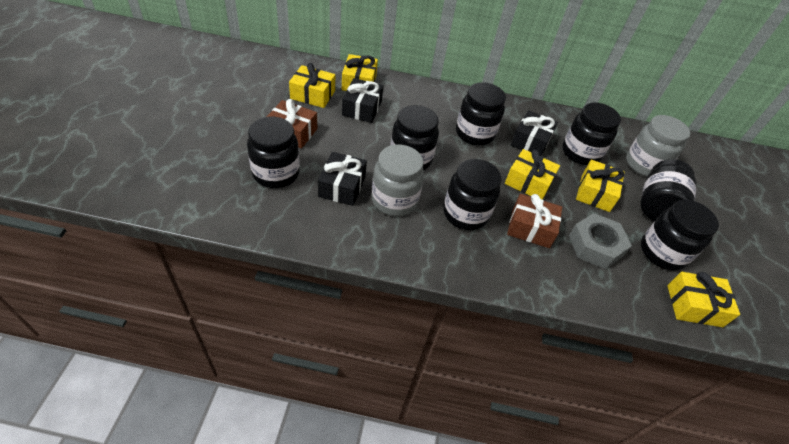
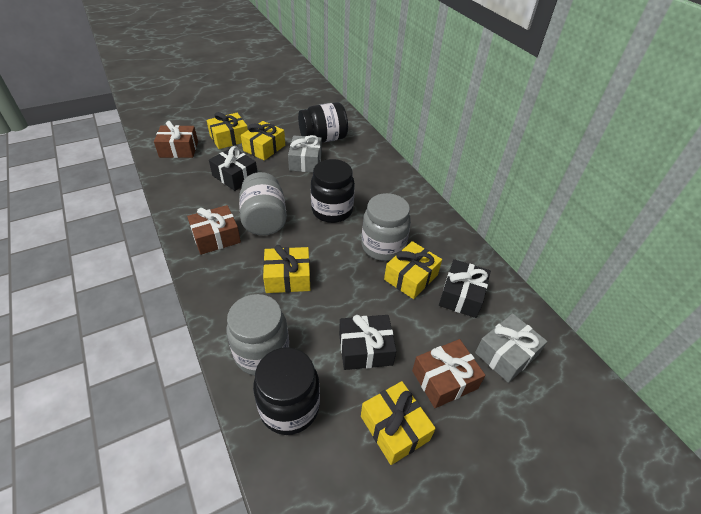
black jar: [247,117,300,188] [390,105,439,170] [443,159,501,230] [456,82,506,146] [562,102,621,165] [641,159,697,221] [641,200,719,271] = 7 -> [253,347,320,435] [298,102,348,142] [311,159,355,223] = 3
brown gift: [267,99,317,149] [507,194,562,248] = 2 -> [154,121,198,158] [187,205,241,255] [412,339,485,408] = 3
grey gift: none = 0 -> [288,135,322,172] [475,313,547,383] = 2
grey jar: [371,145,424,216] [626,115,690,177] = 2 -> [226,294,290,375] [239,172,287,235] [361,193,411,261] = 3
grey nut: [569,213,632,269] = 1 -> none = 0

